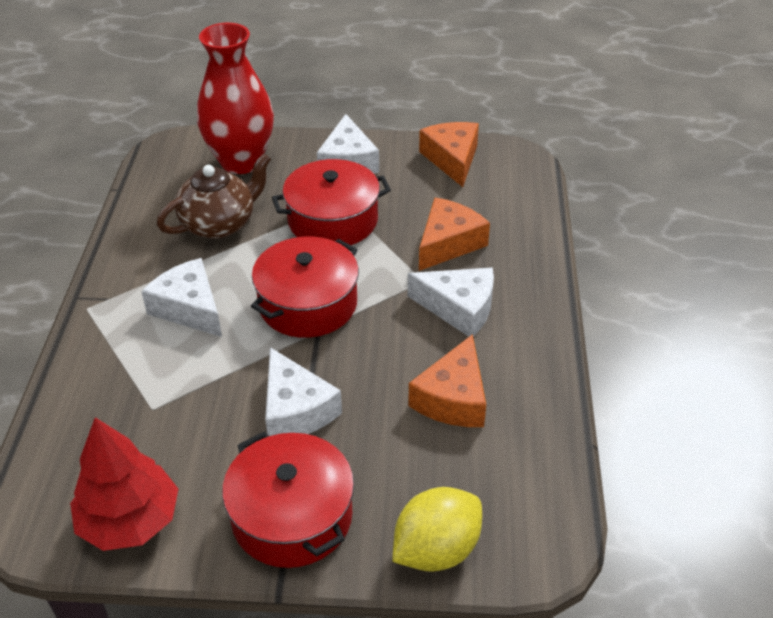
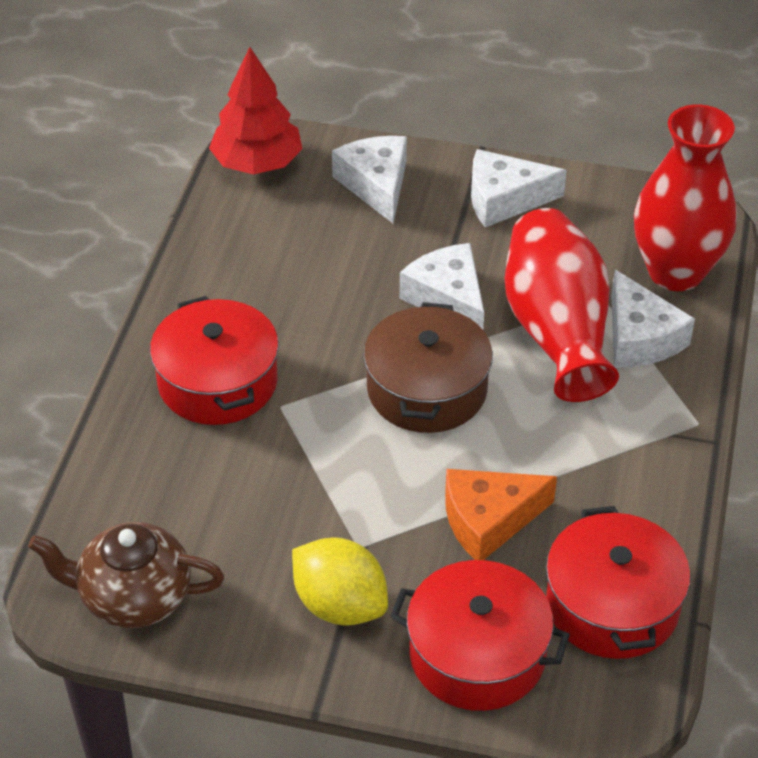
brown pot: none = 0 -> [364,302,493,433] = 1
orange cheese: [408,334,486,427] [419,122,479,187] [419,198,490,271] = 3 -> [445,469,557,560] = 1
red vase: [197,23,274,174] = 1 -> [505,208,619,402] [634,104,737,291] = 2

